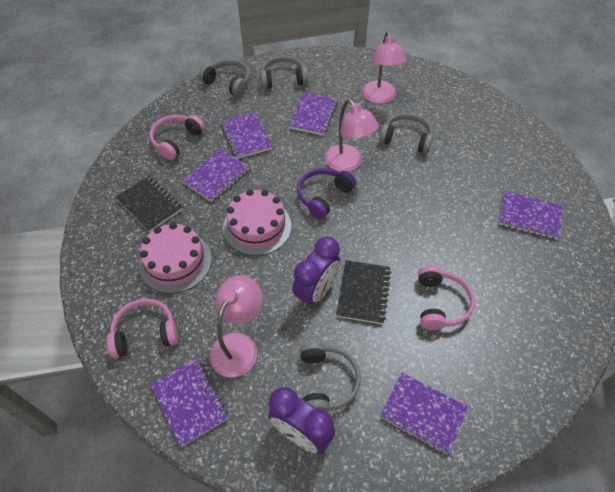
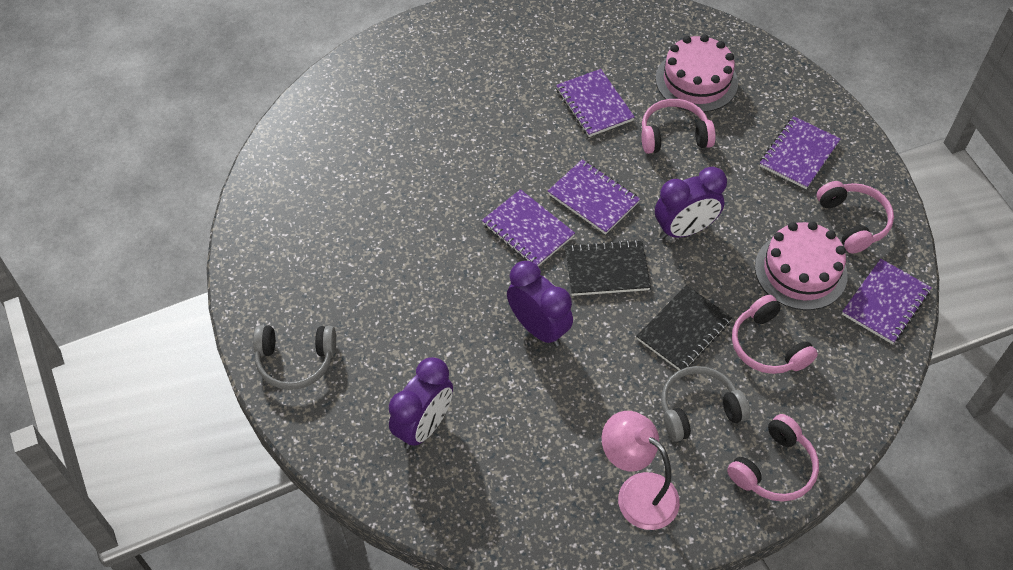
grey headphones: [199,59,250,97] [260,56,308,89] [300,342,361,412] [379,113,433,154] = 4 -> [253,325,336,390] [661,366,750,442] = 2
pink headphones: [107,299,178,358] [150,115,205,160] [418,266,475,330] = 3 -> [642,99,716,154] [727,414,819,502] [732,295,818,374] [817,181,894,253] = 4
pink lamp: [210,275,263,377] [325,99,379,172] [362,31,407,104] = 3 -> [602,411,680,530] = 1
purple clock: [268,387,335,454] [292,237,340,308] = 2 -> [389,357,453,449] [507,261,573,347] [655,167,727,239] = 3
purple headphones: [297,168,356,219] = 1 -> none = 0
purple notebook: [150,359,228,447] [182,149,249,202] [221,112,273,159] [289,92,338,136] [380,372,468,455] [498,191,563,240] = 6 -> [482,189,575,266] [548,159,640,235] [556,69,635,137] [760,116,840,189] [842,259,932,344] = 5

